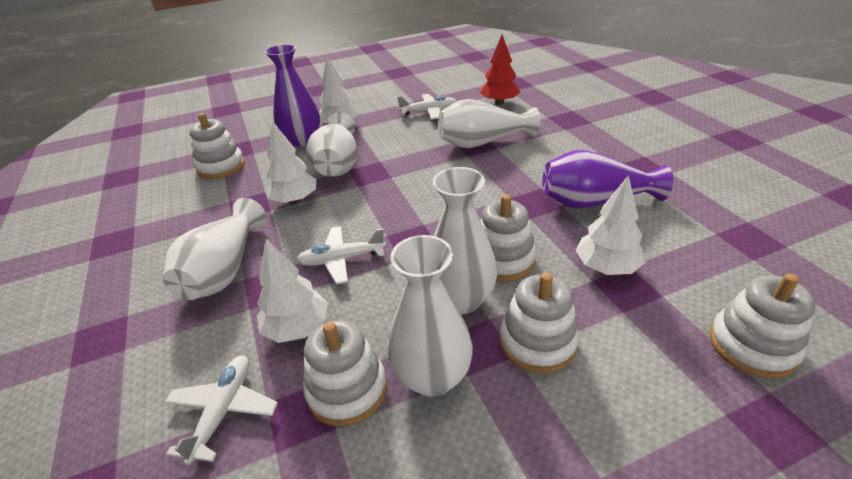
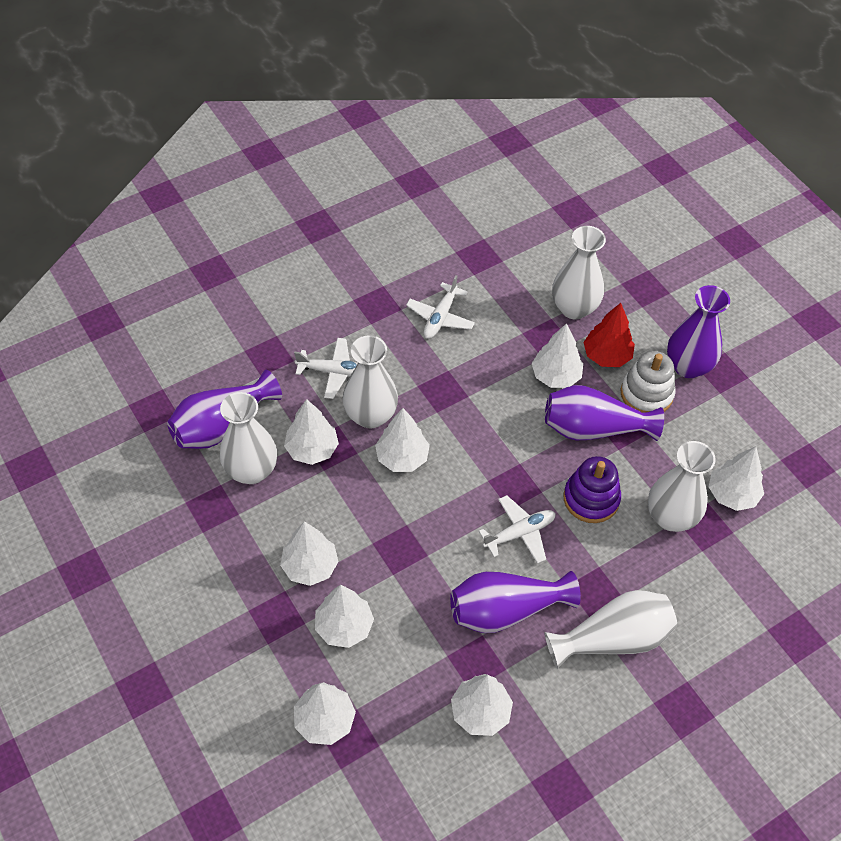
purple stacking toy: none = 0 -> [564,456,621,523] = 1
purple vase: [265,44,320,147] [542,150,673,209] = 2 -> [167,370,282,449] [450,571,581,633] [545,385,664,441] [667,285,730,378] = 4
white stacking toy: [189,113,245,179] [303,321,387,426] [480,194,536,282] [500,273,579,374] [709,274,816,379] = 5 -> [621,351,676,413] = 1
white tree: [257,239,328,343] [265,121,317,204] [319,57,359,123] [576,175,645,275] = 4 -> [280,521,339,586] [284,399,339,465] [294,682,356,745] [315,585,374,648] [375,408,430,472] [451,674,513,736] [532,323,583,388] [709,446,764,511] = 8

